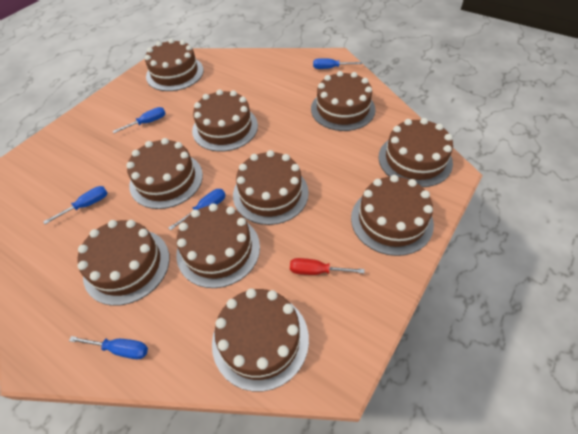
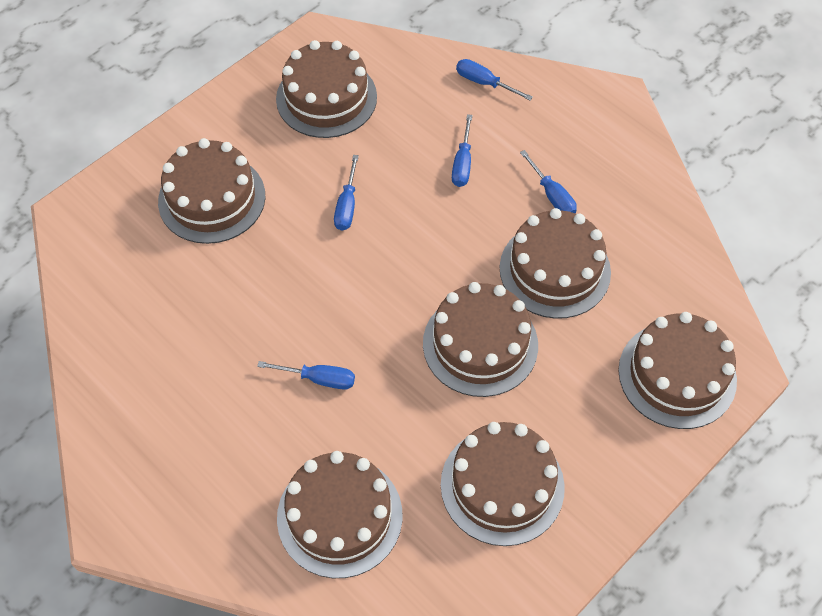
brown cake: [77,220,170,306] [126,138,203,209] [145,39,204,91] [176,203,260,288] [192,89,258,152] [212,289,309,392] [233,150,309,225] [311,71,376,131] [351,175,434,256] [378,118,453,187] = 10 -> [158,138,265,244] [276,40,377,138] [277,451,402,578] [423,282,538,397] [441,422,565,546] [500,208,611,319] [618,312,737,429] = 7
red screwdriver: [290,258,365,275] = 1 -> none = 0

